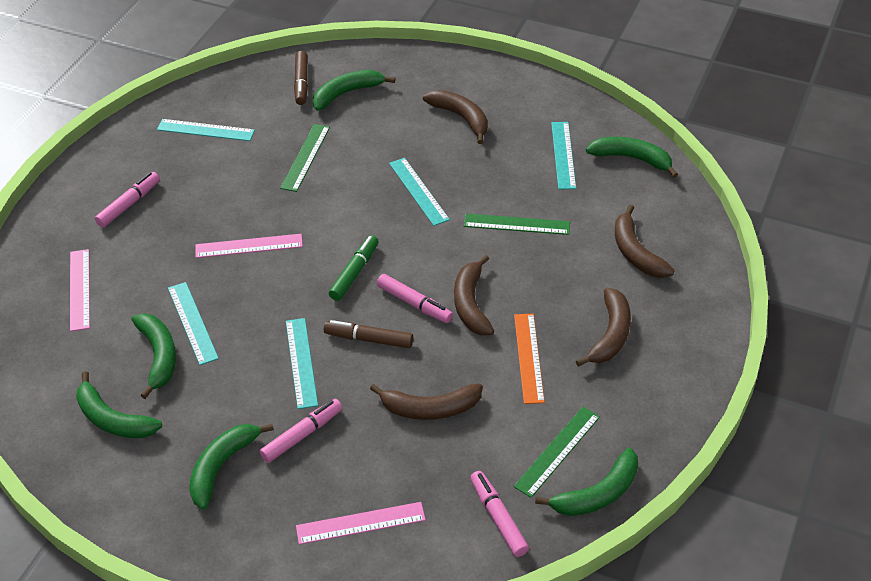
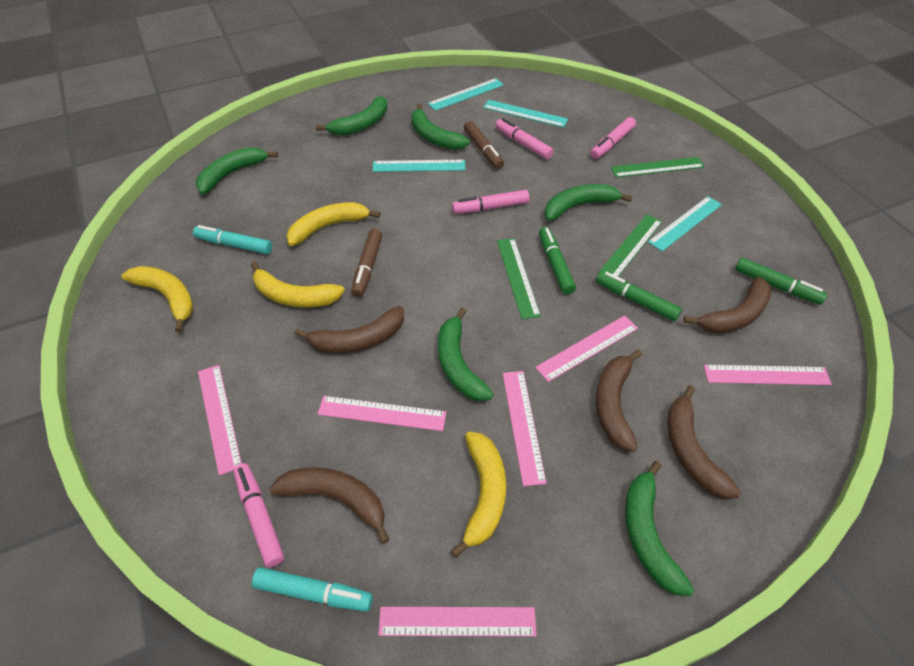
green marker: [329,235,379,301] = 1 -> [539,227,576,294] [596,271,682,321] [735,258,827,305] = 3
orange ruler: [514,314,545,404] = 1 -> none = 0
pink ruler: [70,249,90,331] [196,234,303,258] [296,502,426,545] = 3 -> [198,365,242,475] [318,396,446,431] [378,607,537,637] [503,371,546,486] [535,315,638,382] [704,365,832,385] = 6
turquoise marker: none = 0 -> [193,225,272,254] [252,567,373,612] = 2
turquoise ruler: [157,119,255,141] [168,282,219,365] [286,318,318,409] [389,158,450,226] [551,122,576,189] = 5 -> [372,160,465,172] [428,78,504,111] [483,100,568,128] [648,196,722,251] = 4
yellow banana: none = 0 -> [121,266,194,332] [251,262,345,308] [287,202,380,246] [451,431,506,558] = 4

